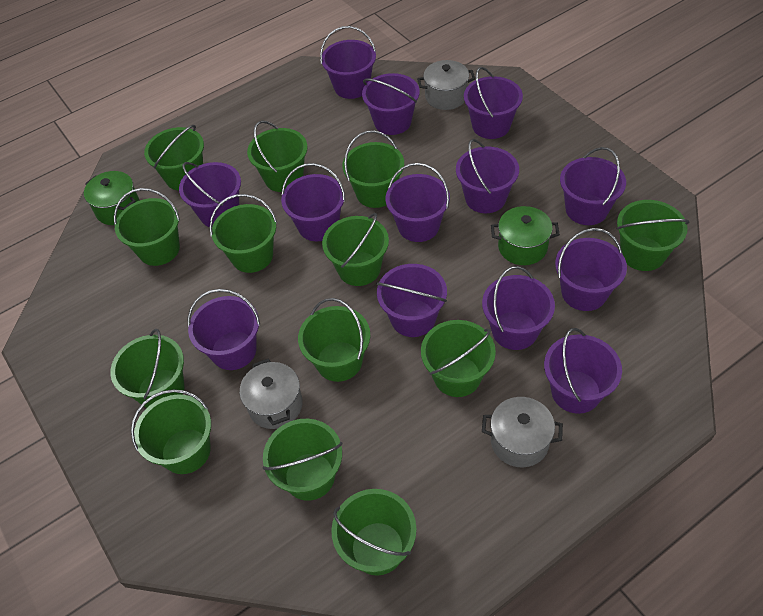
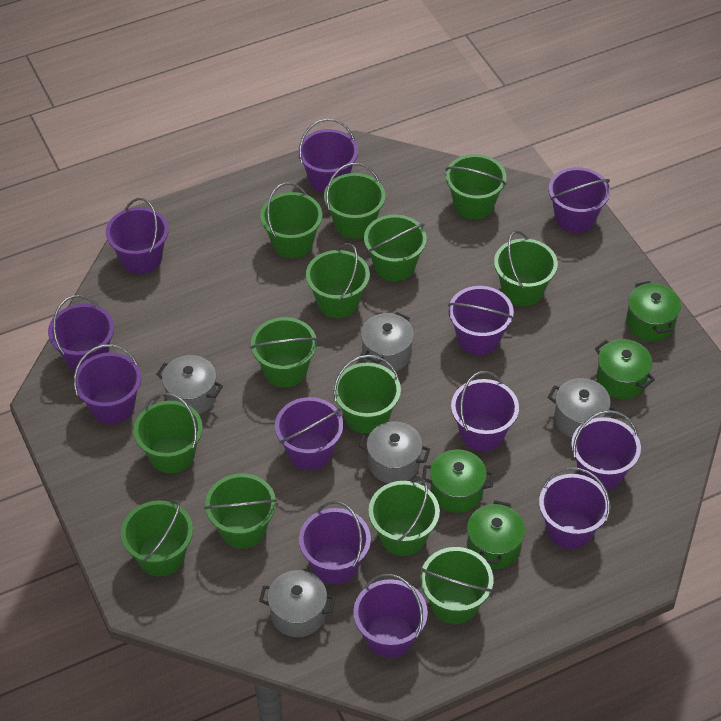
green pot: [84,171,140,225] [491,206,560,265] = 2 -> [422,450,494,513] [467,500,525,569] [595,339,655,399] [626,281,681,341] = 4
grey pot: [240,358,303,429] [417,60,475,110] [482,397,563,467] = 3 -> [156,355,223,414] [259,570,336,637] [359,421,430,483] [361,312,414,372] [548,378,617,438] = 5
purple bucket: [179,162,241,227] [188,289,260,370] [281,163,345,241] [320,26,376,99] [362,73,420,135] [376,264,447,337] [386,163,450,242] [456,139,519,213] [464,67,523,139] [482,266,555,350] [544,328,622,414] [555,228,627,311] [560,147,626,225] = 13 -> [48,295,114,371] [74,344,141,424] [106,198,169,274] [275,397,343,470] [298,119,358,193] [299,501,371,584] [353,574,428,658] [448,286,514,355] [451,371,519,451] [539,467,610,549] [548,167,610,233] [571,410,641,490] = 12

